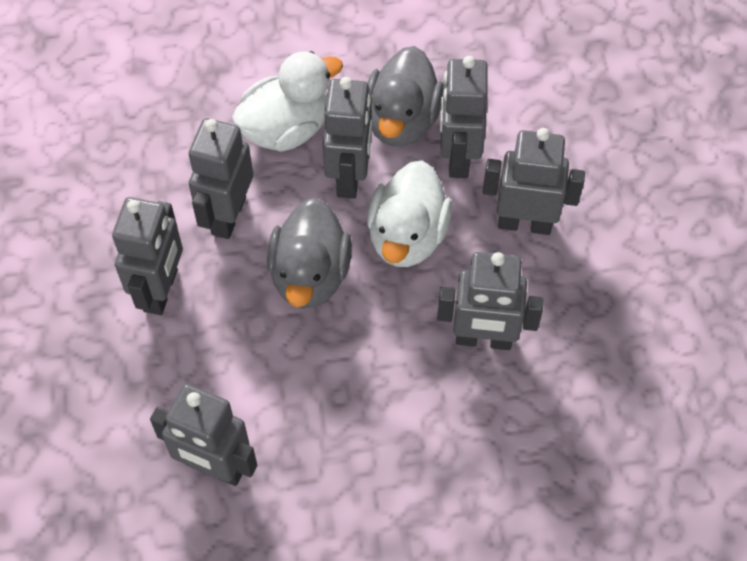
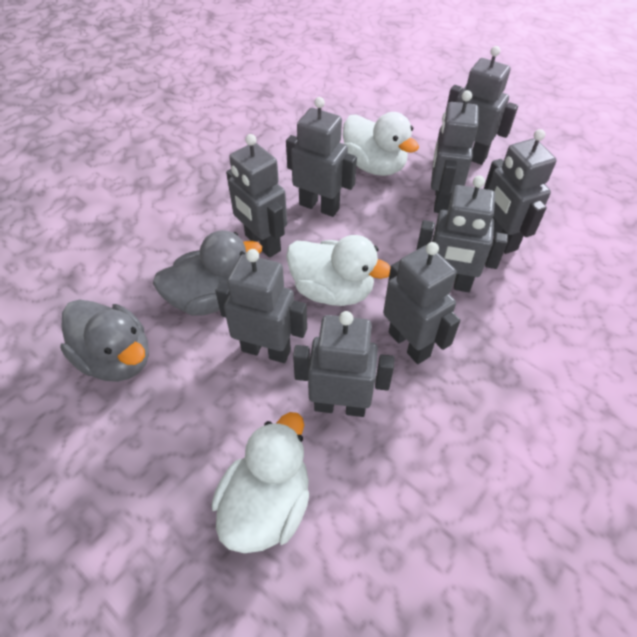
grey robot: [112,197,183,315] [150,384,257,486] [189,118,253,239] [323,77,372,199] [437,252,544,350] [440,56,488,178] [483,128,585,235] = 7 -> [215,249,307,363] [226,134,287,258] [286,97,357,217] [293,311,395,417] [383,242,460,364] [416,176,508,292] [431,90,479,213] [447,46,518,165] [484,129,557,254] = 9
white duck: [232,51,343,152] [367,161,452,267] = 2 -> [212,412,310,553] [286,235,390,306] [343,112,419,176] = 3

